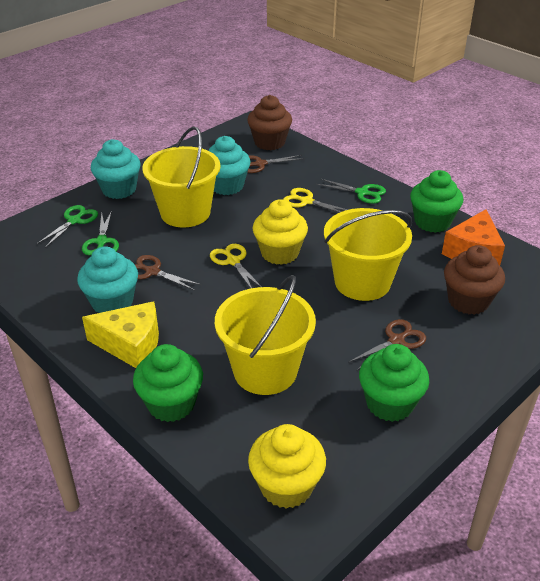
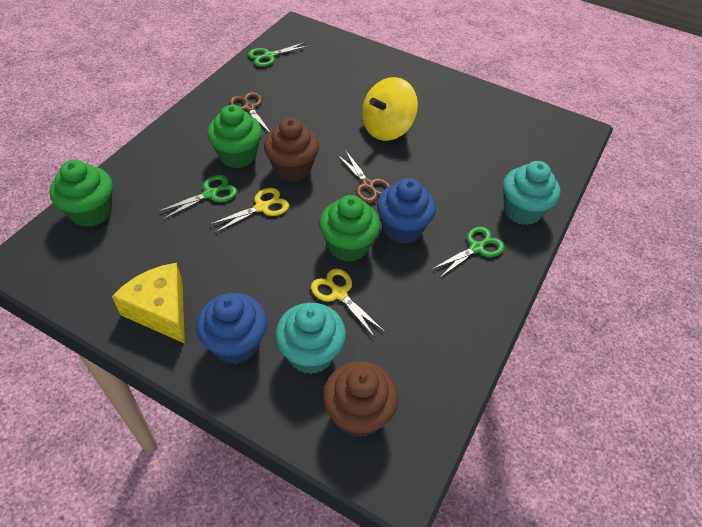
blue cupcake: none = 0 -> [196,293,267,364] [377,178,436,244] = 2
brown scissors: [134,255,201,291] [247,155,305,173] [348,319,426,370] = 3 -> [229,92,270,133] [337,151,391,203] = 2
orange cheese: [442,209,505,265] = 1 -> none = 0
turquoise cupcake: [77,246,138,313] [91,139,141,199] [209,136,250,195] = 3 -> [275,303,346,374] [503,161,560,225] = 2
yellow bucket: [142,126,220,228] [215,275,316,395] [324,208,412,301] = 3 -> none = 0
yellow cupcake: [248,424,326,509] [253,199,308,265] = 2 -> none = 0
yellow spinning top: none = 0 -> [362,77,418,141] = 1

